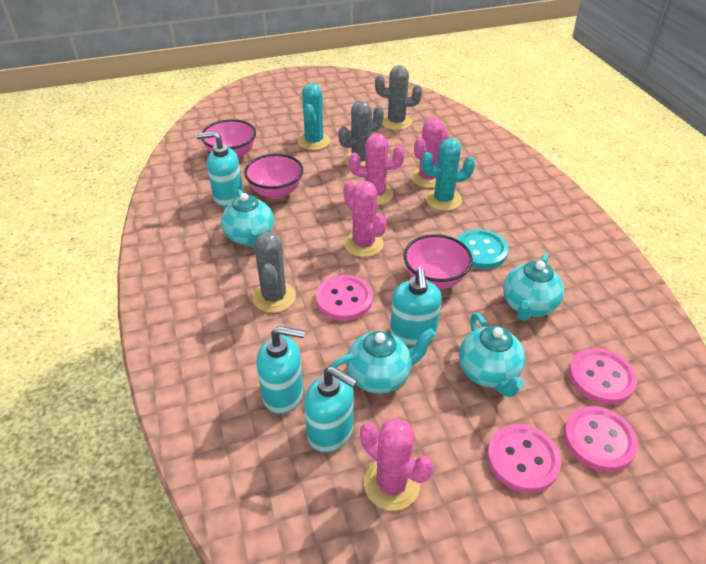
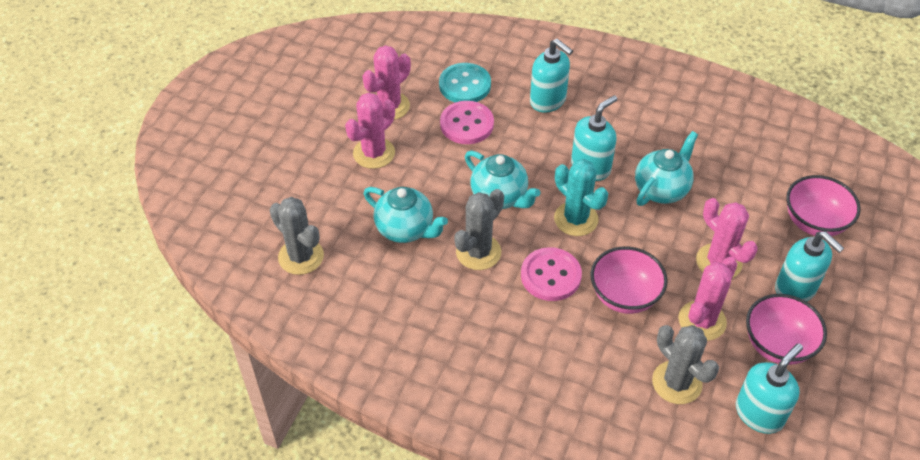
pink button: [316,275,373,321] [487,424,561,493] [564,406,638,472] [569,348,637,404] = 4 -> [440,101,494,144] [521,247,582,301] = 2
turquoise cactus: [298,83,330,150] [421,138,475,211] = 2 -> [554,159,608,236] = 1
turquoise teapot: [221,189,274,248] [329,328,436,394] [459,313,525,397] [503,254,564,321] = 4 -> [364,187,448,243] [465,151,541,209] [635,131,698,206] = 3

